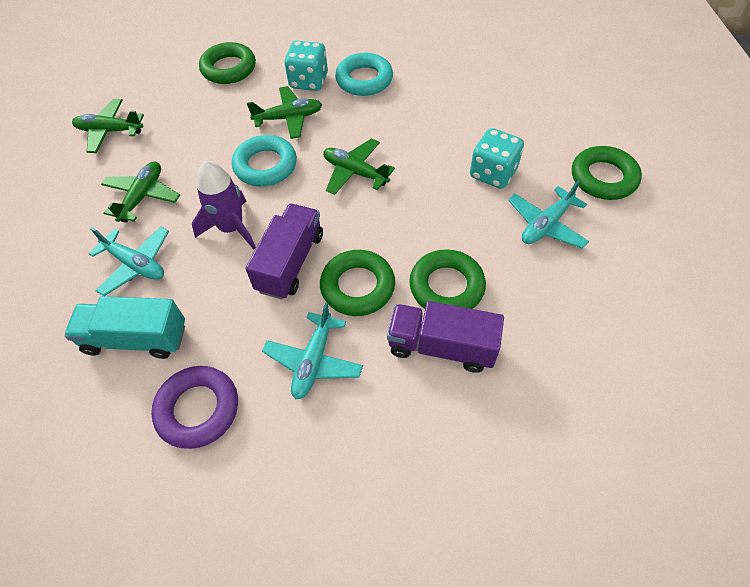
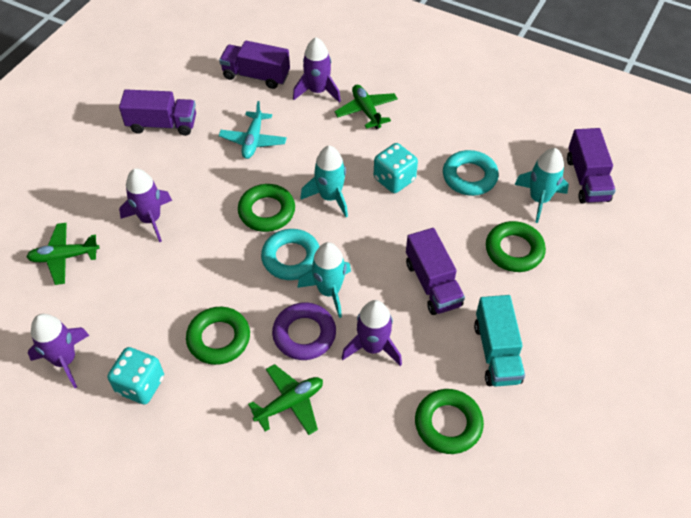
green plane: [72,99,144,153] [101,161,180,223] [247,86,322,139] [323,138,395,195] = 4 -> [27,223,99,285] [248,364,323,435] [334,85,398,129] = 3
purple rocket: [192,161,256,250] = 1 -> [28,314,89,388] [119,168,172,242] [293,37,341,103] [342,300,402,366] = 4
purple truck: [245,204,323,299] [387,301,504,373] = 2 -> [119,89,196,136] [219,41,290,89] [406,228,465,315] [567,128,616,204] = 4
turquoise plane: [88,226,169,296] [262,302,363,399] [508,180,589,248] = 3 -> [219,101,287,159] = 1
turquoise rocket: none = 0 -> [297,242,351,318] [300,146,348,217] [514,148,569,223] = 3

